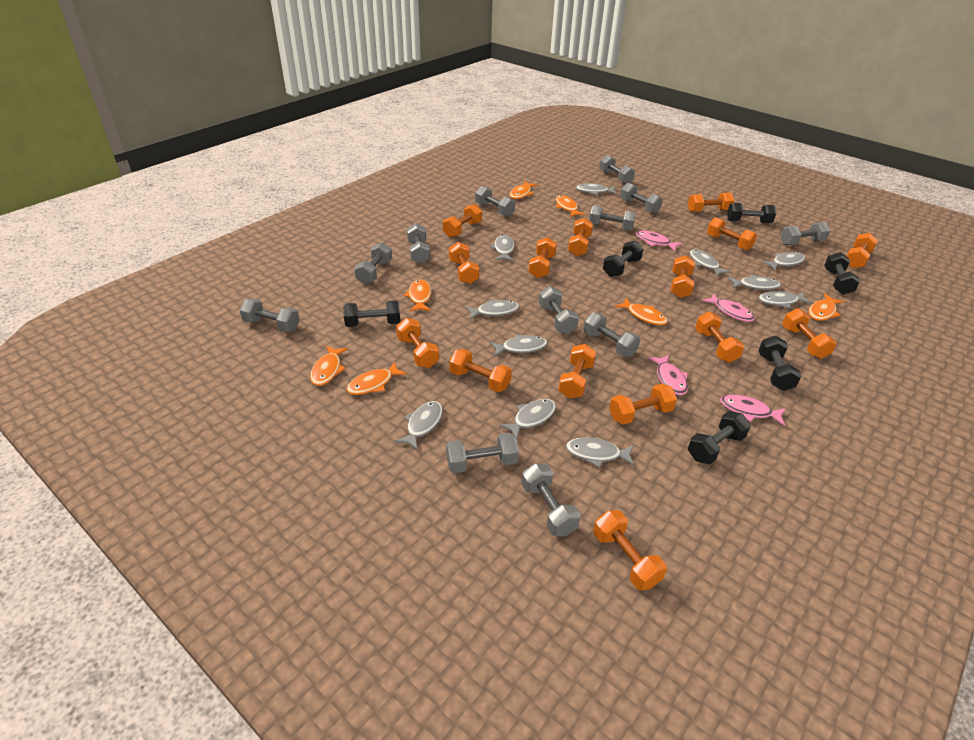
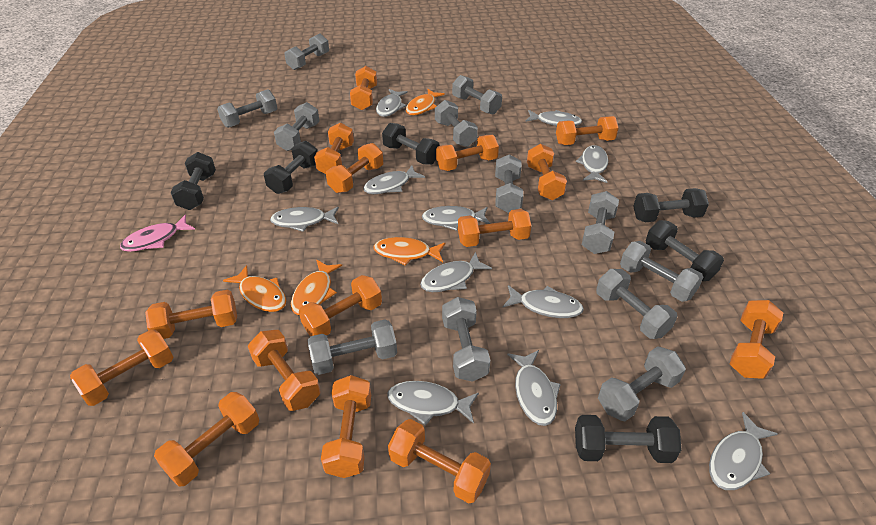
orange fish: [310,345,348,386] [346,362,407,395] [404,279,431,311] [510,181,538,199] [556,195,585,217] [615,298,668,325] [808,294,844,321] = 7 -> [223,265,286,312] [291,259,342,315] [373,237,446,266] [406,89,445,115] = 4
pink fish: [636,231,682,251] [648,355,688,395] [702,293,755,322] [720,394,786,426] = 4 -> [120,215,195,252] = 1

